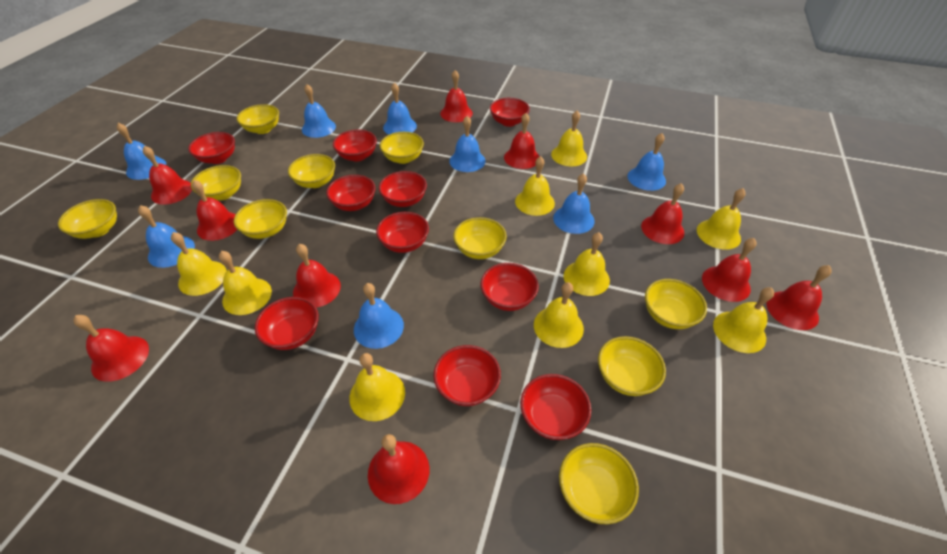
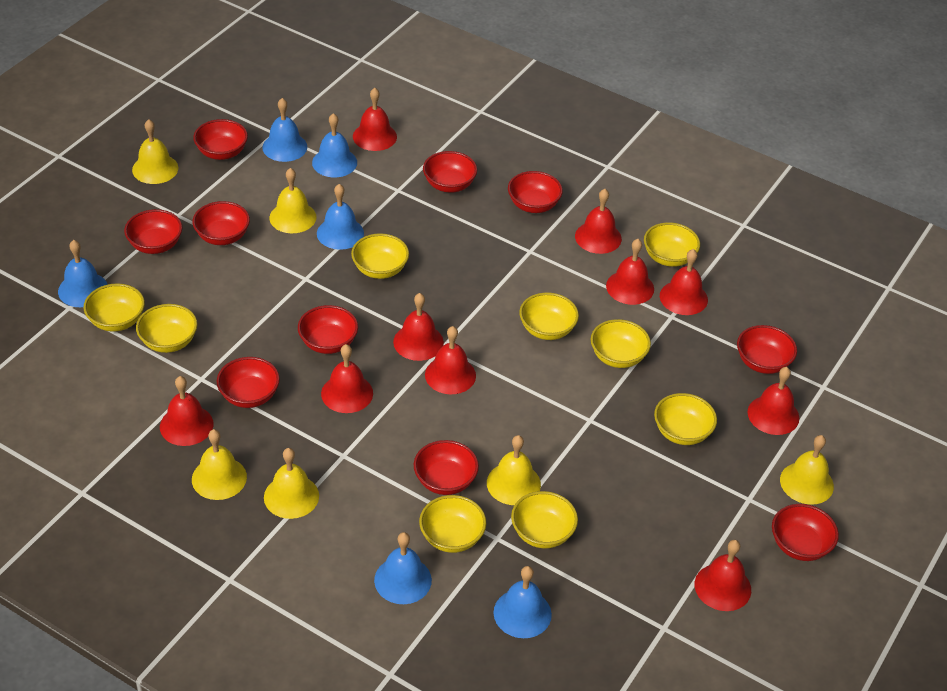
blue bell: [117,123,166,180] [138,205,195,268] [302,84,336,138] [354,283,404,349] [383,83,417,135] [449,116,486,172] [553,173,595,234] [627,133,666,191] = 8 -> [58,240,108,307] [262,98,307,162] [312,113,357,177] [317,184,364,250] [374,532,432,604] [494,566,552,638] = 6
yellow bell: [171,232,227,296] [219,251,272,315] [349,353,405,421] [515,156,555,216] [534,282,584,348] [551,111,587,166] [564,232,610,296] [697,188,746,250] [713,287,774,353] = 9 -> [132,119,178,184] [192,429,247,500] [264,448,319,519] [269,168,317,233] [487,435,541,505] [780,435,834,505] = 6
yellow bowl: [58,199,117,239] [191,165,241,200] [234,199,287,239] [237,104,279,134] [288,154,335,188] [380,132,424,164] [453,217,507,259] [559,443,639,524] [598,336,666,396] [645,279,707,329] = 10 -> [84,283,145,332] [136,304,198,353] [351,233,409,279] [419,495,486,553] [511,491,578,548] [519,292,579,340] [591,319,651,368] [644,222,700,267] [654,393,717,445] = 9

